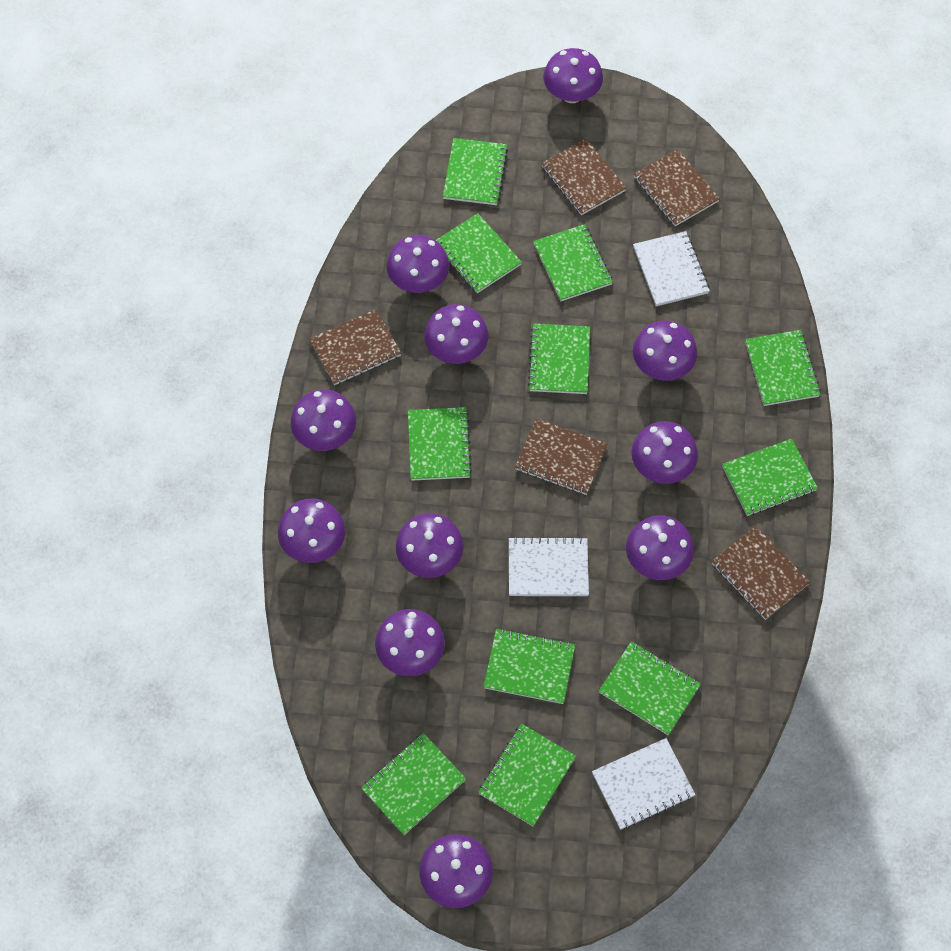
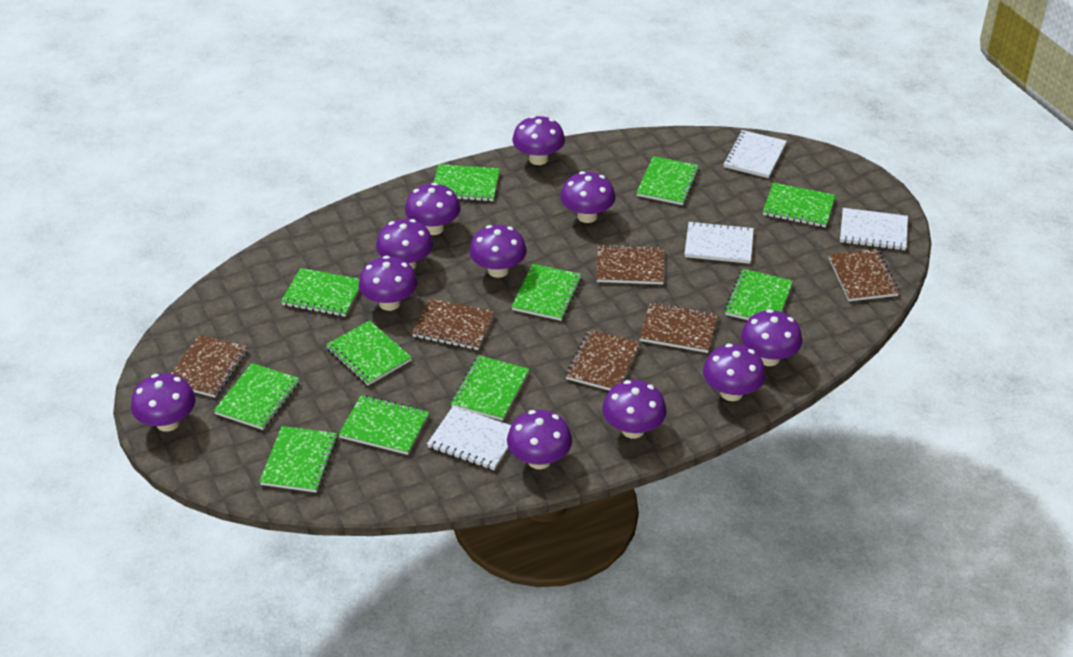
brown notebook: [309,309,401,385] [515,418,608,495] [541,139,627,215] [634,149,720,226] [711,526,810,620] = 5 -> [171,334,248,398] [412,298,495,350] [565,329,640,391] [596,244,664,285] [639,302,718,353] [829,249,899,301] = 6
white notebook: [509,536,589,596] [592,738,696,830] [633,231,710,306] = 3 -> [427,406,511,470] [684,221,754,264] [723,130,787,178] [840,208,908,250] = 4

